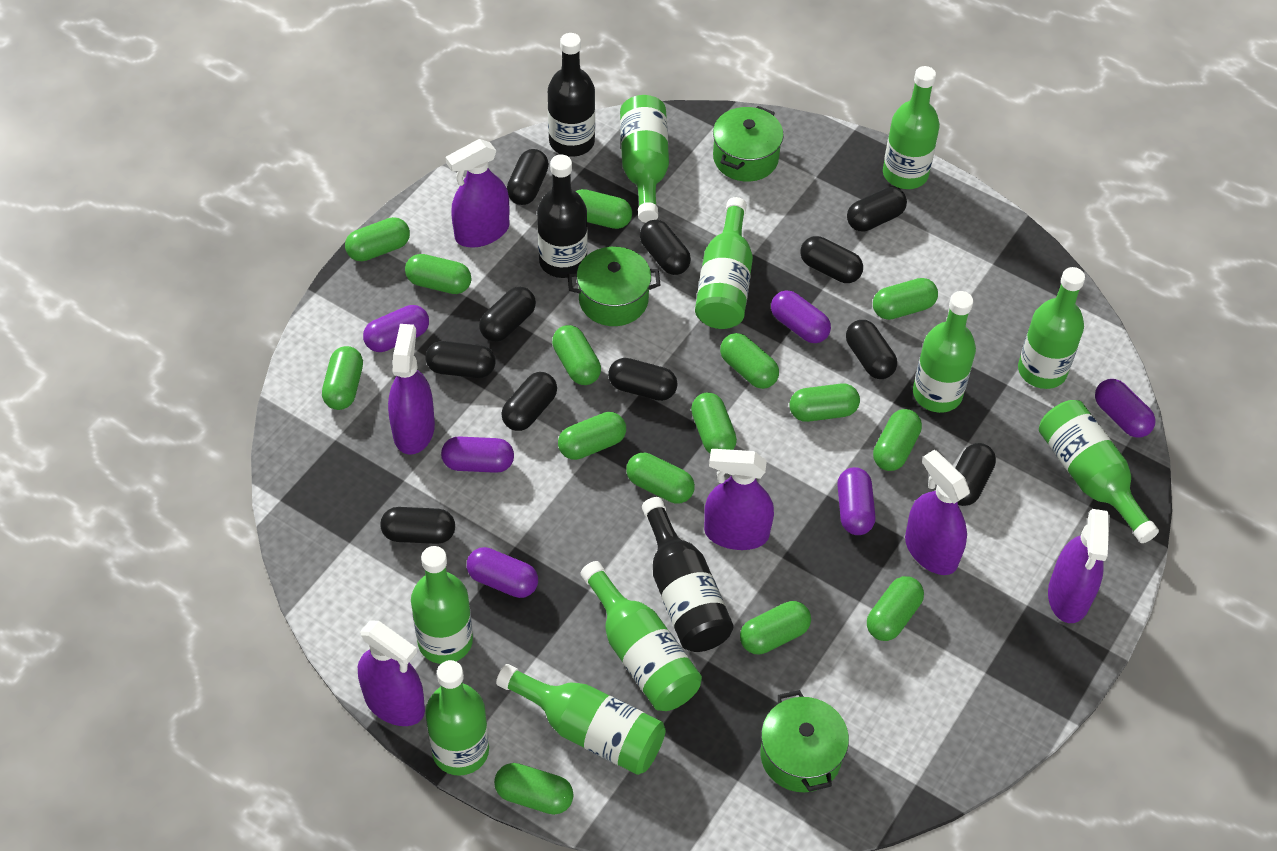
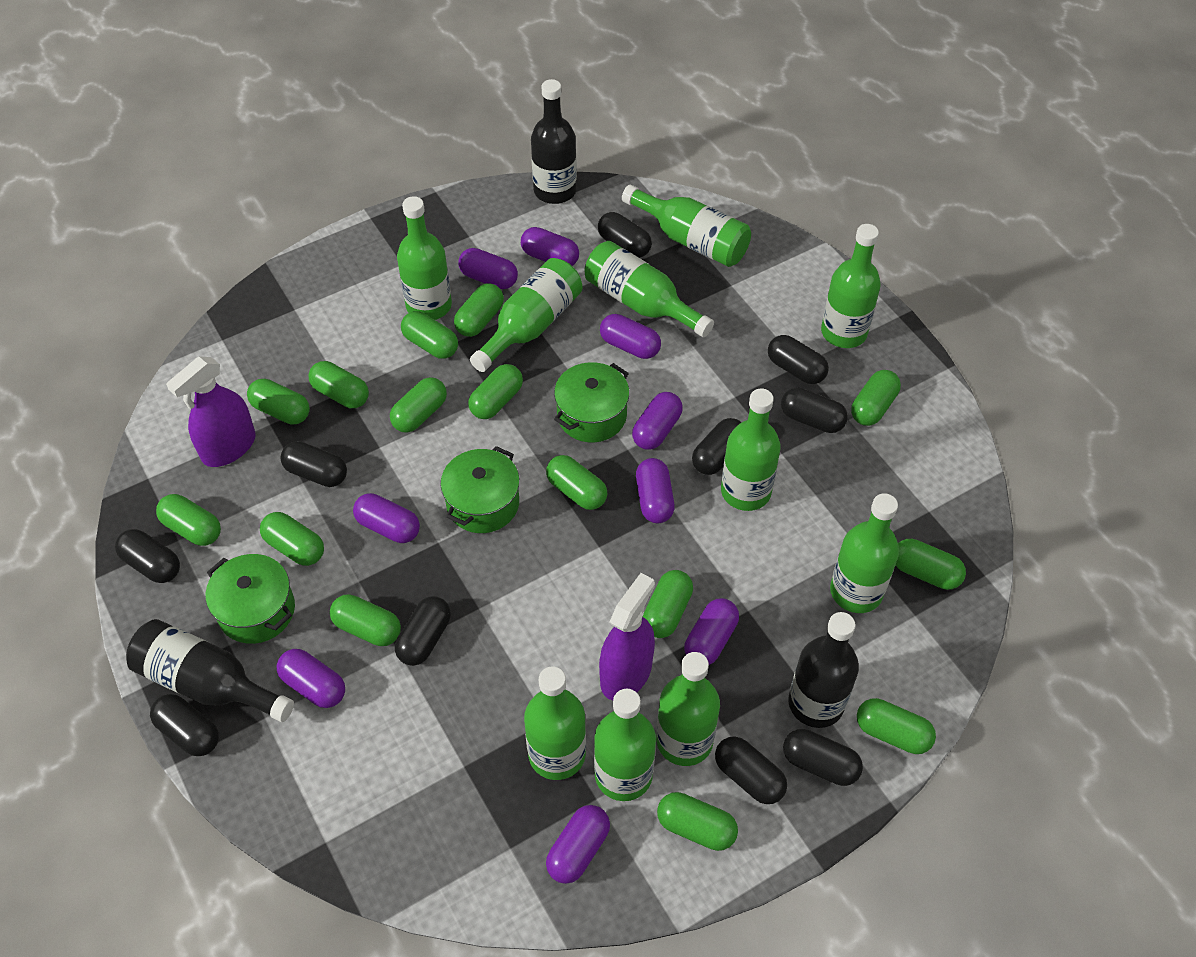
black capsule: [380,507,455,544] [425,341,496,378] [479,287,536,342] [501,372,557,431] [507,149,549,205] [608,358,678,401] [640,220,691,275] [800,236,863,283] [846,320,897,379] [847,187,907,232] [955,443,996,506] = 11 -> [115,529,180,583] [150,694,219,756] [280,441,347,487] [395,596,451,666] [598,212,652,258] [692,418,742,475] [715,736,787,804] [768,335,829,384] [781,388,848,433] [783,729,863,786] = 10
purple capsule: [363,305,429,352] [441,436,514,473] [467,547,538,598] [771,290,831,343] [837,467,875,535] [1095,379,1156,438] = 6 -> [277,649,345,708] [353,493,420,543] [458,248,518,289] [521,227,579,266] [546,805,610,884] [600,314,661,359] [632,392,683,450] [636,458,675,523] [684,598,739,665] = 9
purple spray bottle: [358,620,425,726] [388,324,435,455] [446,139,509,247] [704,449,774,550] [905,450,970,575] [1048,509,1110,623] = 6 -> [166,356,256,467] [599,573,655,700] = 2

